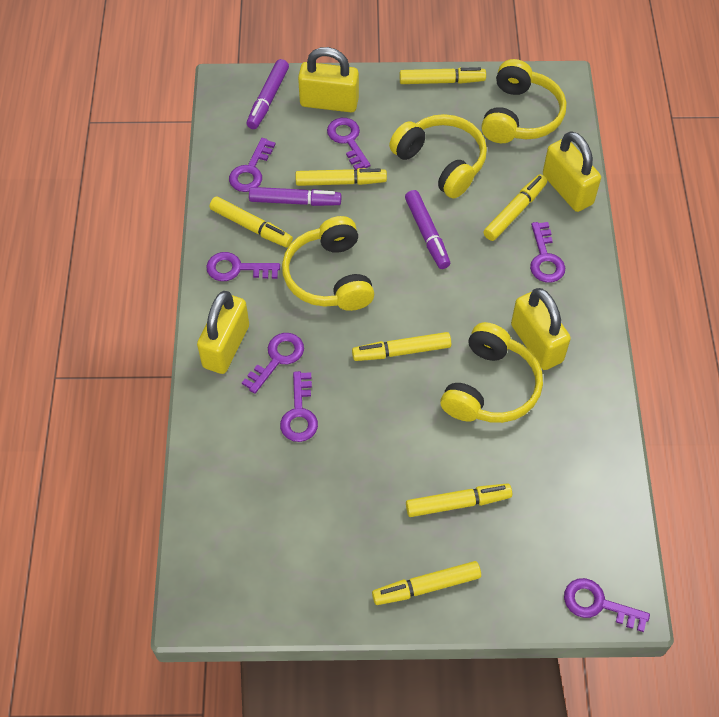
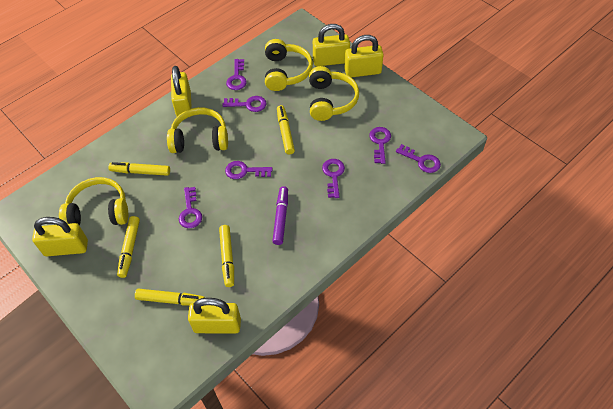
purple marker: [247,59,289,129] [249,187,341,206] [405,190,450,269] = 3 -> [272,186,288,245] = 1
yellow marker: [209,196,293,247] [295,168,387,186] [352,332,451,361] [372,561,481,605] [400,67,486,84] [406,483,512,517] [483,174,547,241] = 7 -> [108,162,170,176] [117,216,140,278] [135,289,205,306] [219,225,234,287] [277,105,295,155] = 5
yellow padlock: [197,291,249,374] [298,47,359,112] [511,288,571,370] [543,131,601,212] = 4 -> [32,217,88,256] [171,66,192,117] [188,298,241,334] [313,24,350,66] [344,35,384,77] = 5

